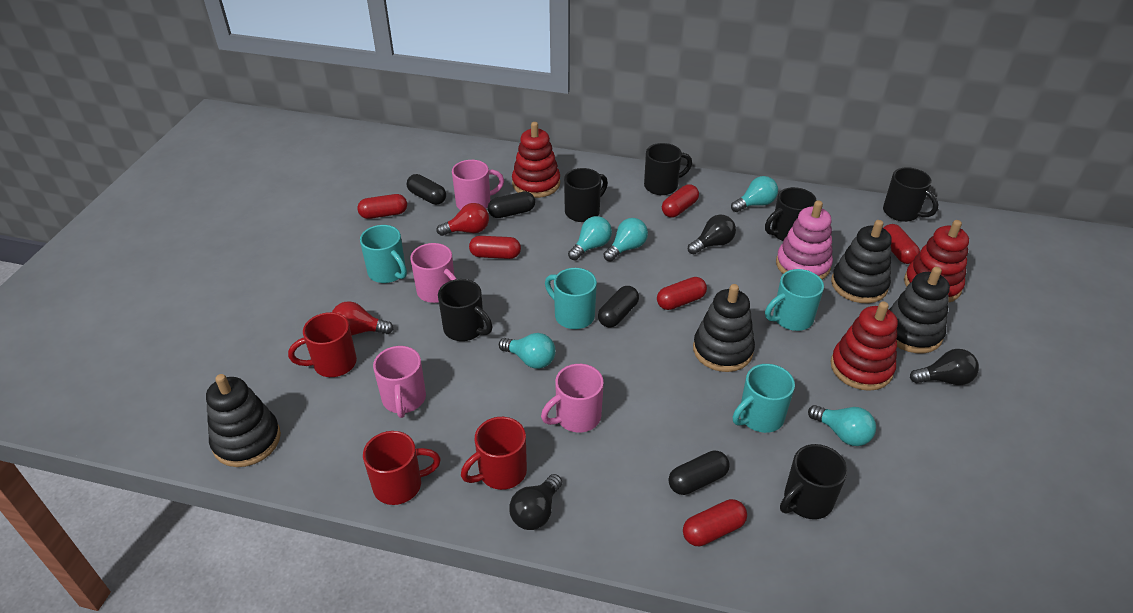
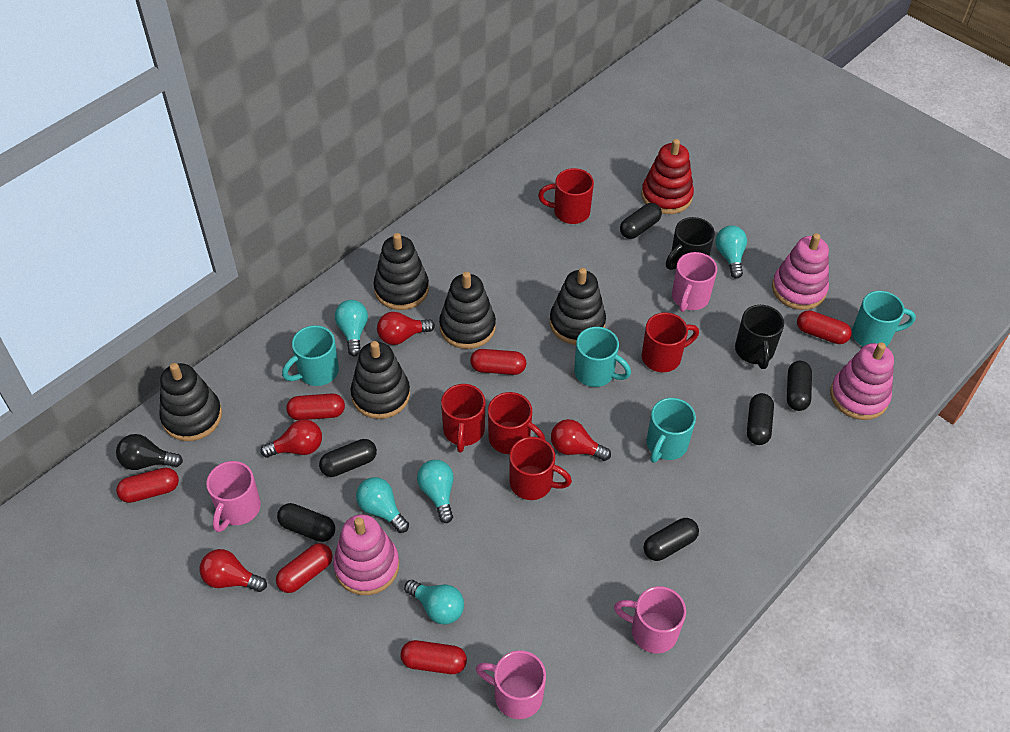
black capsule: [407,174,446,205] [488,191,535,218] [598,286,639,327] [669,450,730,495] = 4 -> [277,503,335,542] [319,439,377,477] [620,203,662,239] [643,518,699,561] [747,393,774,445] [787,361,812,411] = 6
black light bulb: [509,474,562,530] [688,215,736,254] [910,349,979,385] = 3 -> [116,434,183,470] = 1
black mug: [438,279,493,341] [564,168,608,222] [644,143,692,195] [765,187,817,241] [780,444,848,519] [883,167,938,222] = 6 -> [666,217,715,270] [735,305,784,369] = 2
black stacking toy: [206,374,281,467] [693,284,755,372] [831,220,892,303] [889,267,950,353] = 4 -> [159,363,222,441] [351,341,410,419] [374,233,429,310] [439,272,496,349] [550,268,606,345] = 5
pink stacking toy: [776,201,833,280] = 1 -> [333,514,399,595] [772,233,829,310] [830,342,894,420] = 3
red light bulb: [332,301,393,335] [436,203,489,236] = 2 -> [200,549,267,592] [260,419,322,458] [377,312,435,345] [551,419,611,461] = 4
red mug: [288,312,357,377] [363,431,441,505] [461,417,527,490] = 3 -> [441,384,485,453] [488,392,546,454] [510,437,572,500] [538,168,594,224] [642,312,699,372] = 5
red stacking toy: [512,122,560,198] [831,301,898,391] [904,220,969,303] = 3 -> [641,139,694,214] = 1

